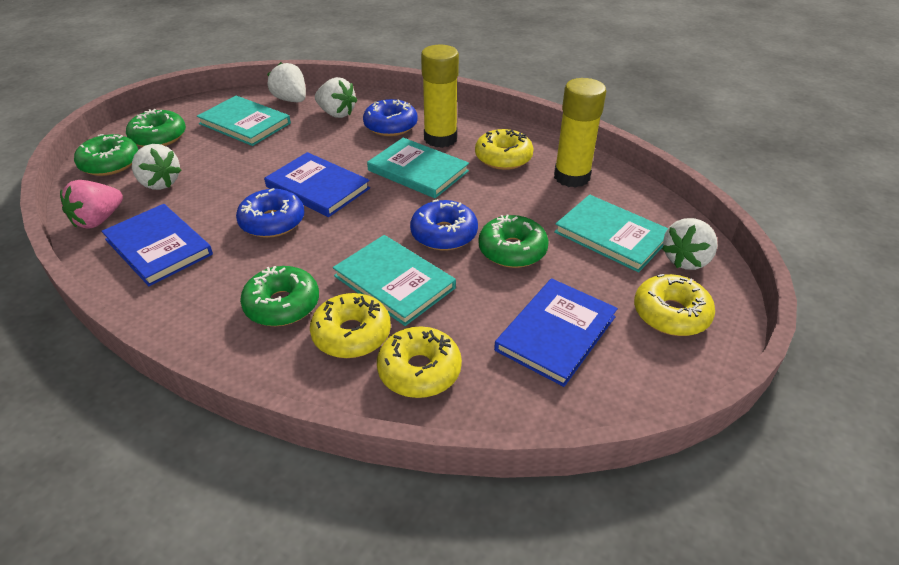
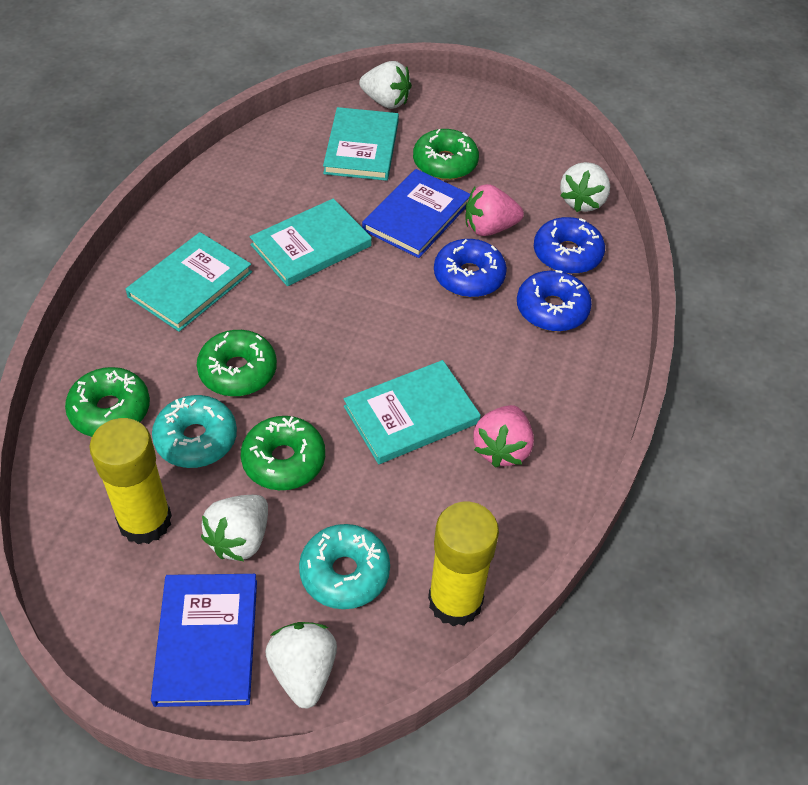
blue book: [101,204,213,286] [264,152,370,217] [494,278,618,387] = 3 -> [151,574,257,707] [362,169,470,258] = 2
pink strawberry: [60,180,123,229] = 1 -> [466,184,524,236] [473,405,534,468] = 2
turquoise donut: none = 0 -> [152,395,237,468] [299,524,390,609] = 2
yellow donut: [310,293,391,358] [377,326,462,398] [475,129,534,170] [634,274,715,336] = 4 -> none = 0

